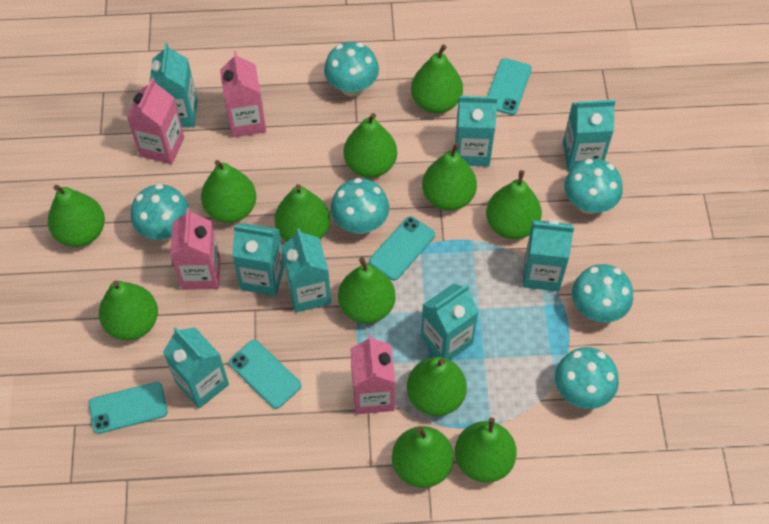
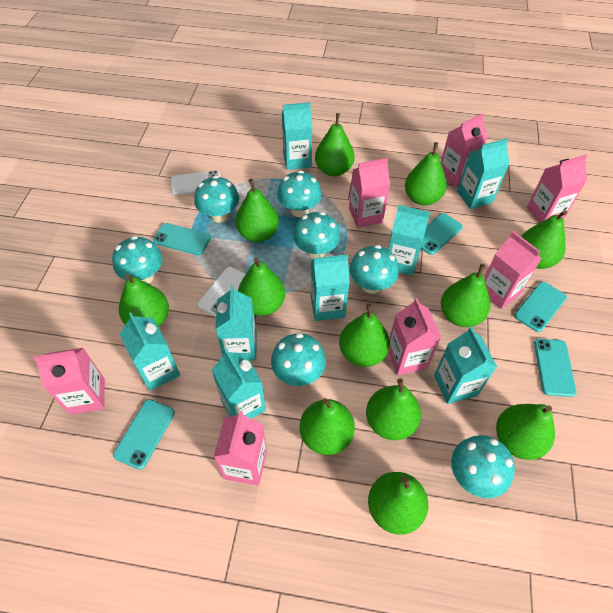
pink carton: [127,78,184,164] [170,208,220,290] [220,51,266,137] [350,334,395,414] = 4 -> [33,348,105,415] [214,411,267,486] [349,158,390,228] [388,298,441,375] [441,113,488,187] [484,231,542,309] [527,155,587,223] = 7
turquoise mushroom: [131,184,189,240] [324,42,379,96] [331,178,389,234] [555,347,619,409] [564,159,623,214] [572,264,633,323] = 6 -> [112,236,163,283] [194,176,239,223] [271,333,326,386] [277,170,322,217] [293,212,340,259] [350,245,399,294] [451,435,515,498] = 7
turquoise phone: [89,382,168,434] [229,340,301,409] [369,216,435,280] [487,58,532,115] = 4 -> [113,399,175,470] [153,223,211,255] [421,213,463,255] [514,282,567,332] [534,339,576,397] = 5
white phone: none = 0 -> [171,170,220,195] [197,267,246,317] = 2

